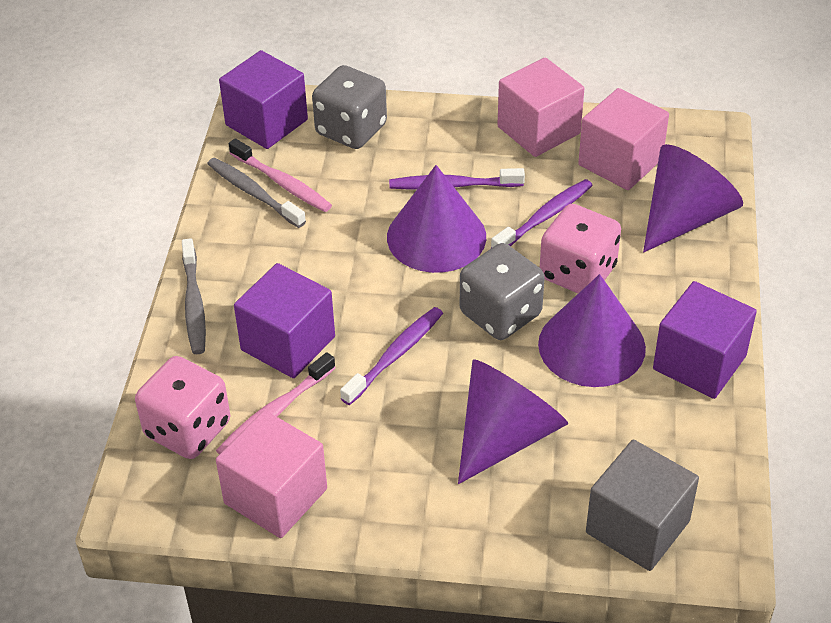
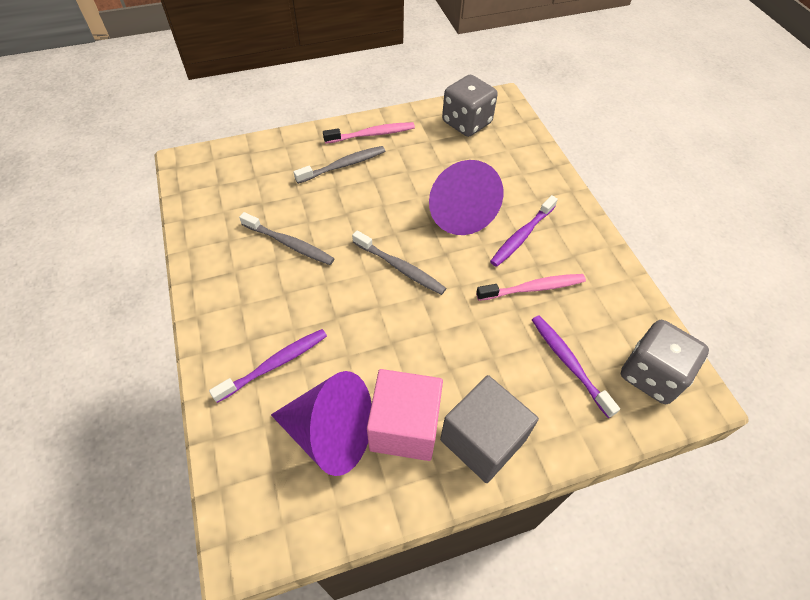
grey toothbrush: [182,238,206,354] [207,158,306,228] = 2 -> [239,212,335,265] [293,146,385,184] [352,230,446,295] = 3
pink cube: [216,410,327,538] [498,57,584,157] [578,88,669,190] = 3 -> [367,369,443,461] = 1
pink dice: [135,356,230,459] [540,204,621,293] = 2 -> none = 0
purple cone: [387,165,486,273] [458,359,568,484] [538,274,646,387] [643,144,743,252] = 4 -> [271,371,372,476] [429,160,503,235] = 2
purple cube: [219,50,308,149] [234,263,335,378] [653,281,757,399] = 3 -> none = 0

